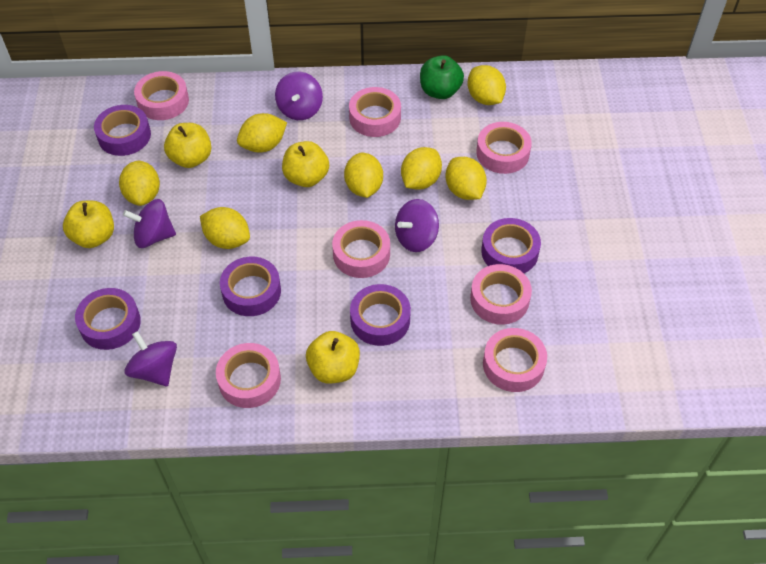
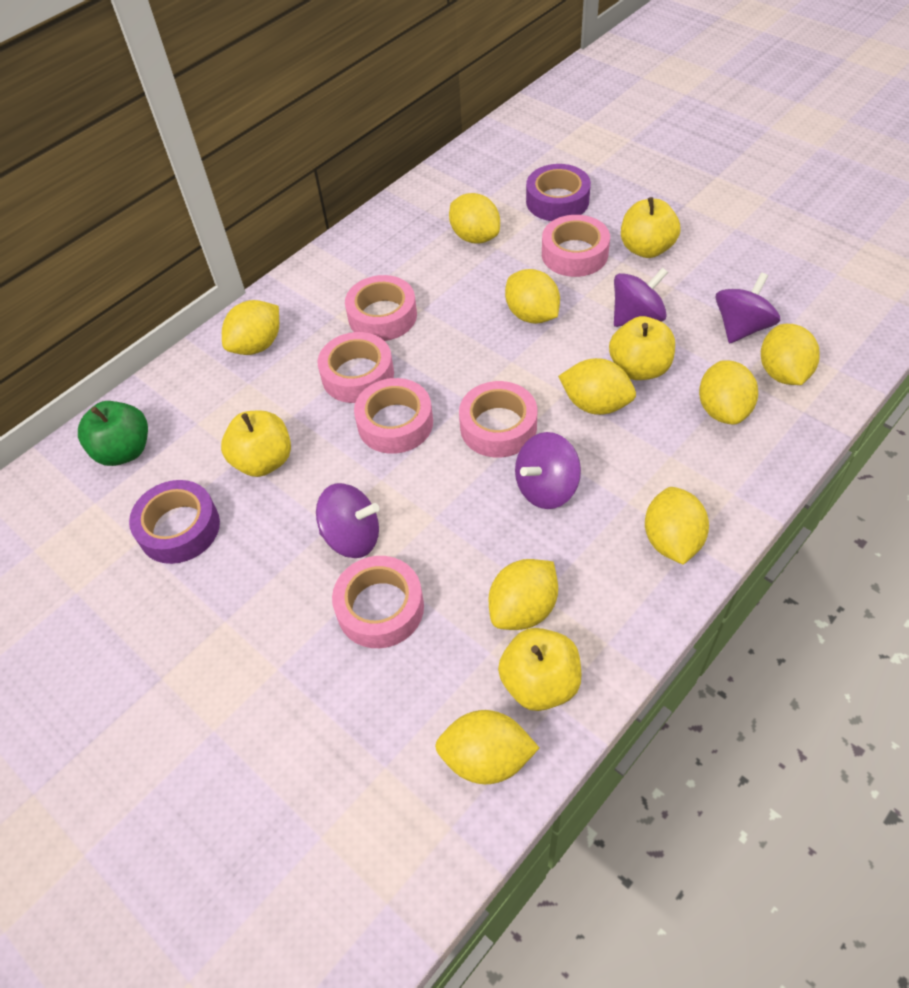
pink tape: [134,71,189,120] [216,343,281,408] [332,220,390,278] [349,87,401,137] [470,264,532,325] [476,122,532,174] [483,328,547,392] = 7 -> [318,332,394,403] [332,556,424,648] [345,275,417,341] [354,378,433,454] [459,381,537,458] [542,215,610,277] = 6
purple tape: [75,288,141,350] [94,105,151,156] [220,257,281,316] [350,284,411,346] [481,218,541,273] = 5 -> [129,480,220,564] [526,164,591,221] = 2
yellow lemon: [119,161,160,206] [200,207,250,249] [237,113,287,153] [344,153,383,198] [401,147,442,190] [445,157,487,200] [467,65,506,105] = 7 -> [222,300,279,355] [435,710,539,784] [449,193,500,244] [488,559,558,630] [505,269,560,324] [558,358,636,415] [645,487,709,565] [699,360,758,425] [761,324,820,385] = 9

